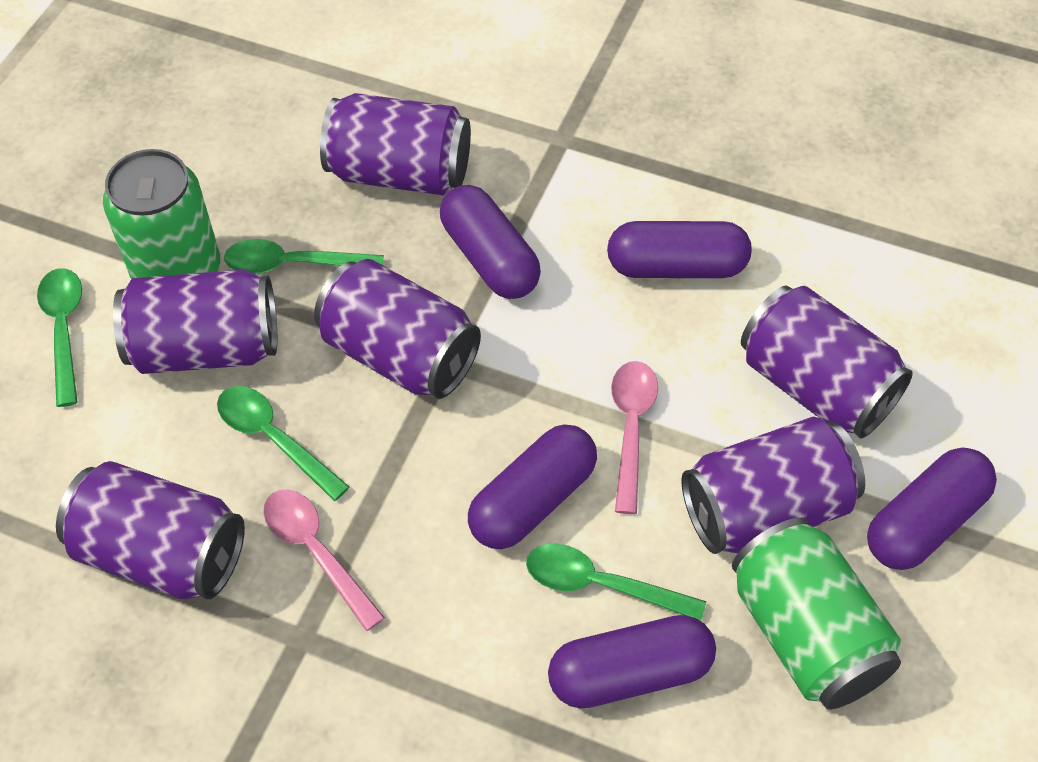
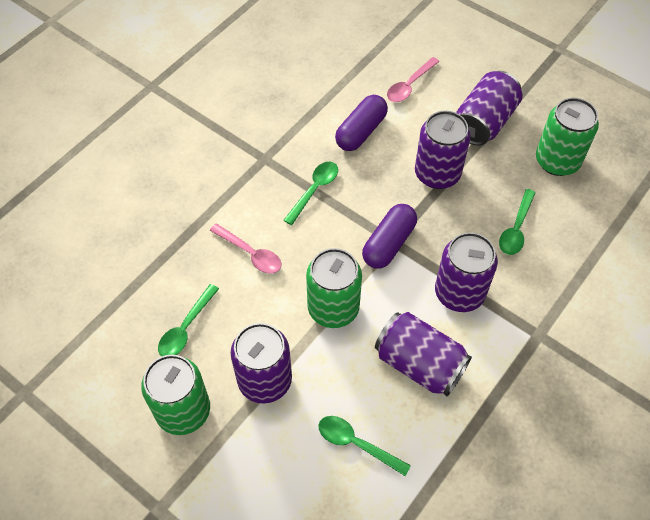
green can: [103,149,220,280] [732,518,901,709] = 2 -> [141,355,210,435] [306,248,362,328] [536,98,599,176] = 3
purple can: [56,461,245,599] [113,269,277,374] [314,259,481,399] [320,93,471,195] [682,417,865,554] [741,286,913,438] = 6 -> [231,323,292,404] [375,312,472,396] [415,111,471,189] [435,232,498,312] [456,71,522,146] = 5
purple capsule: [440,185,541,299] [468,425,597,549] [548,615,716,709] [607,221,752,278] [867,447,997,570] = 5 -> [335,95,388,151] [362,204,417,269] = 2

